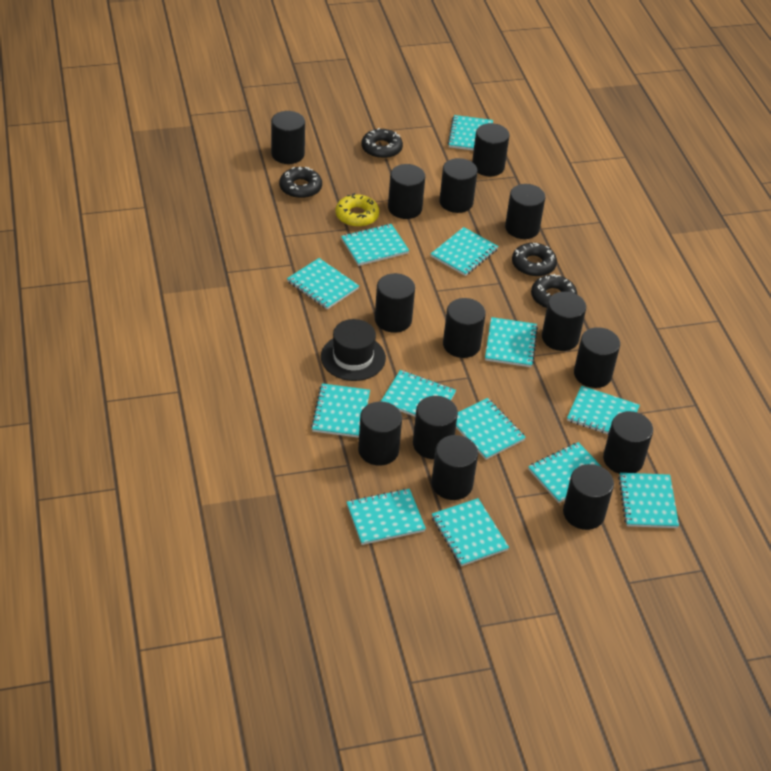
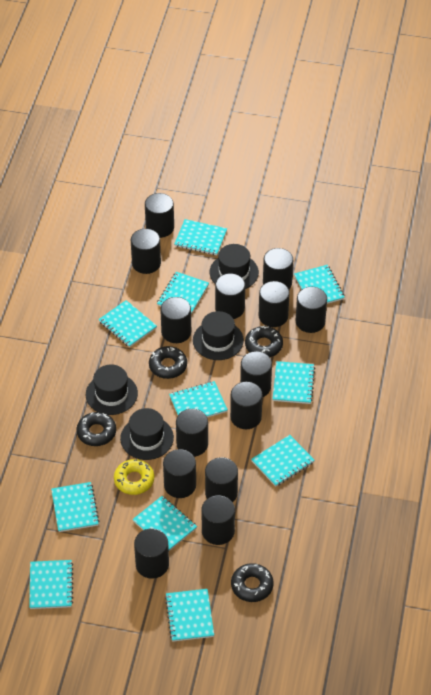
black hat: [321,319,386,381] = 1 -> [86,365,138,415] [120,408,174,460] [193,311,244,360] [210,244,259,289] = 4
turquoise notebook: [287,258,359,309] [311,383,370,438] [341,224,409,266] [347,488,426,545] [381,370,456,417] [431,227,498,276] [432,498,509,566] [448,115,493,151] [456,398,526,460] [485,317,538,367] [528,442,602,503] [567,386,640,435] [618,473,679,528] = 13 -> [29,560,73,609] [51,482,99,532] [98,300,157,347] [133,496,197,551] [157,272,209,314] [165,589,214,642] [169,381,228,417] [174,219,227,255] [251,435,315,487] [273,361,315,404] [294,265,345,304] = 11

